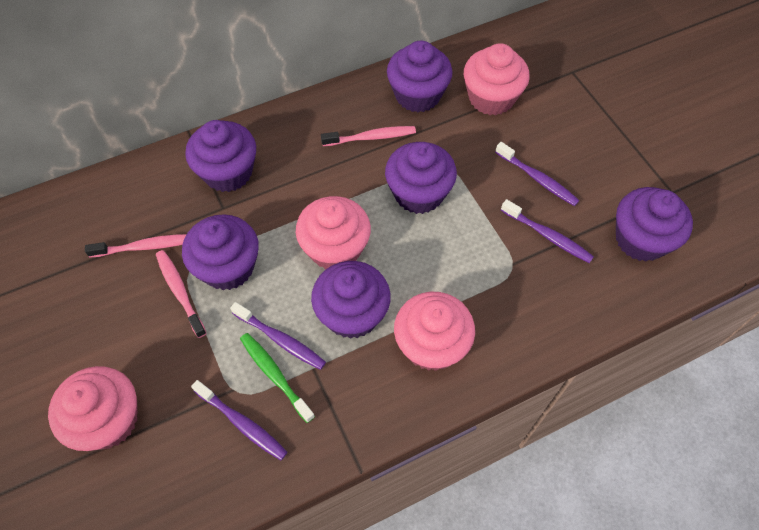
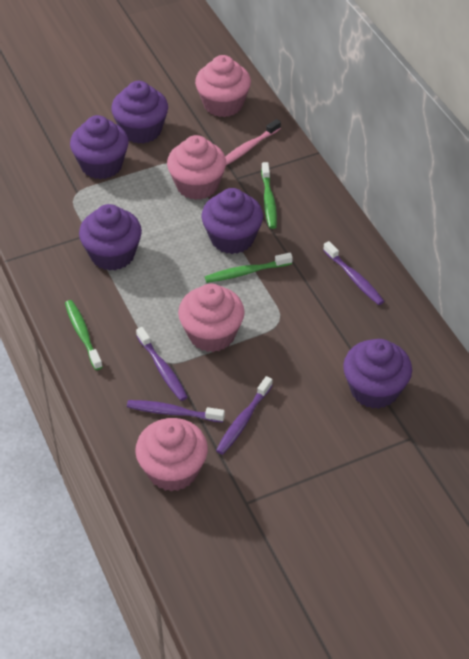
green toothbrush: [240,333,315,423] = 1 -> [65,300,103,370] [205,253,293,283] [261,162,277,229] = 3
pink toothbrush: [85,234,187,258] [156,250,207,338] [321,126,416,146] = 3 -> [225,119,281,165] = 1
purple cupcake: [182,214,259,290] [185,120,256,192] [311,261,391,339] [385,142,457,214] [387,41,452,112] [616,187,693,262] = 6 -> [70,115,128,179] [79,204,142,271] [111,81,168,144] [201,188,263,254] [343,339,412,409] = 5

